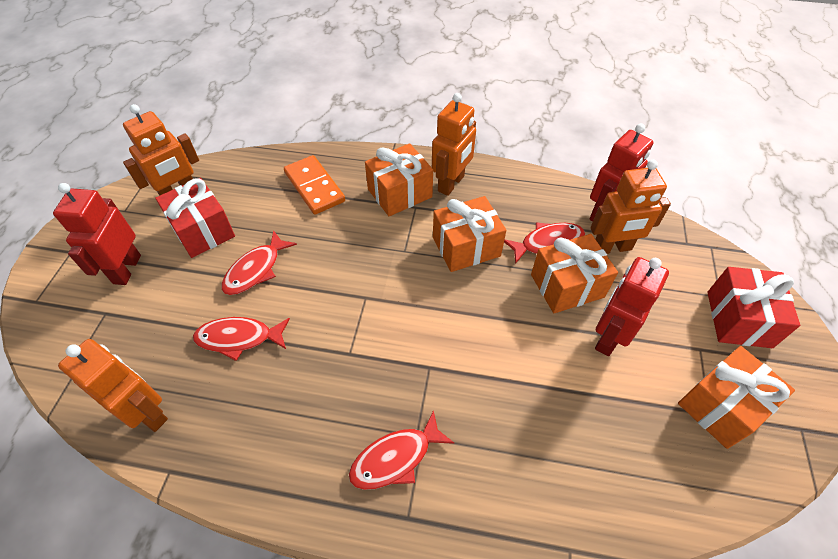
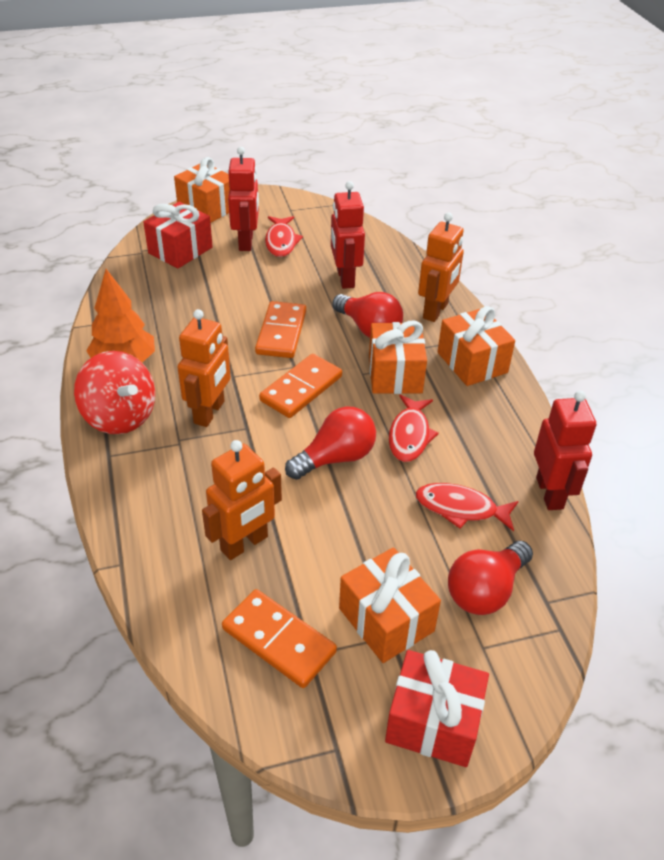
orange domino: [284,155,345,215] = 1 -> [222,589,337,688] [255,301,306,358] [259,354,342,418] = 3
orange robot: [58,339,168,432] [123,104,199,196] [432,93,476,196] [590,160,671,254] = 4 -> [177,309,231,427] [202,440,282,560] [418,213,464,322] = 3
orange tree: none = 0 -> [86,269,155,363] = 1
red fish: [193,317,290,361] [221,230,297,295] [349,410,454,490] [504,222,585,264] = 4 -> [265,216,303,257] [389,395,439,462] [416,483,519,531] = 3
red light bulb: none = 0 -> [285,406,376,480] [332,292,403,338] [448,541,533,615] = 3
red spinning top: none = 0 -> [74,351,155,434] = 1

